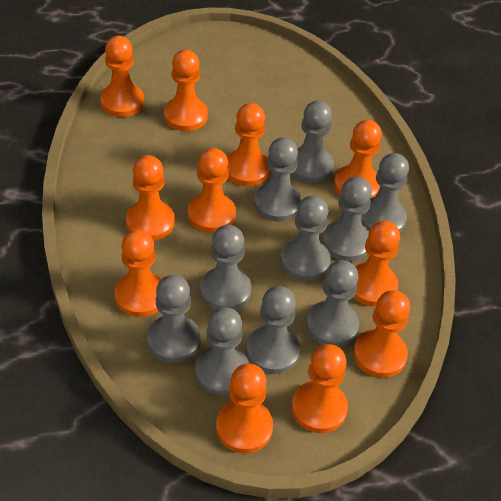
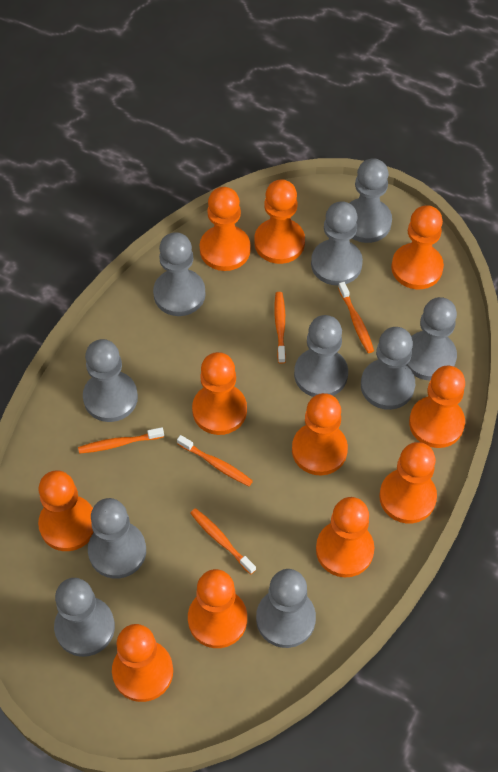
orange toothbrush: none = 0 -> [78,427,164,454] [177,435,253,486] [190,508,256,574] [274,292,286,364] [338,282,374,353] = 5

